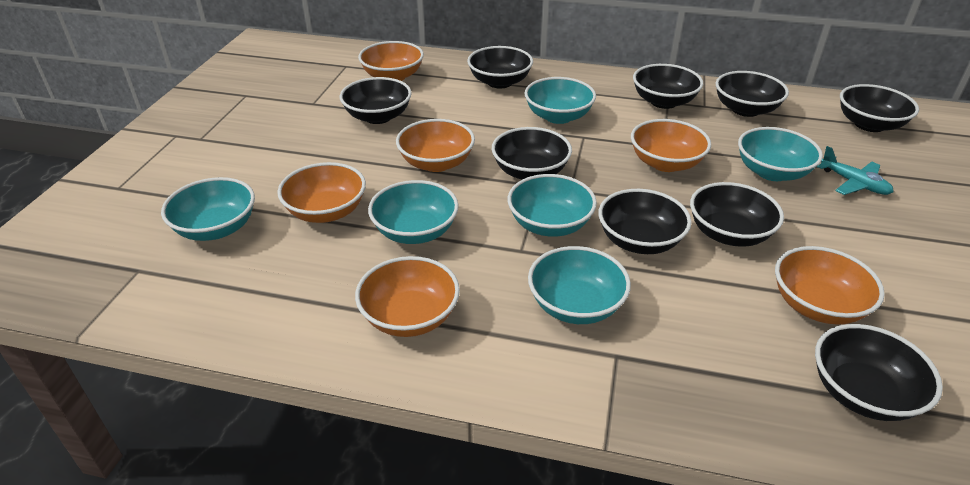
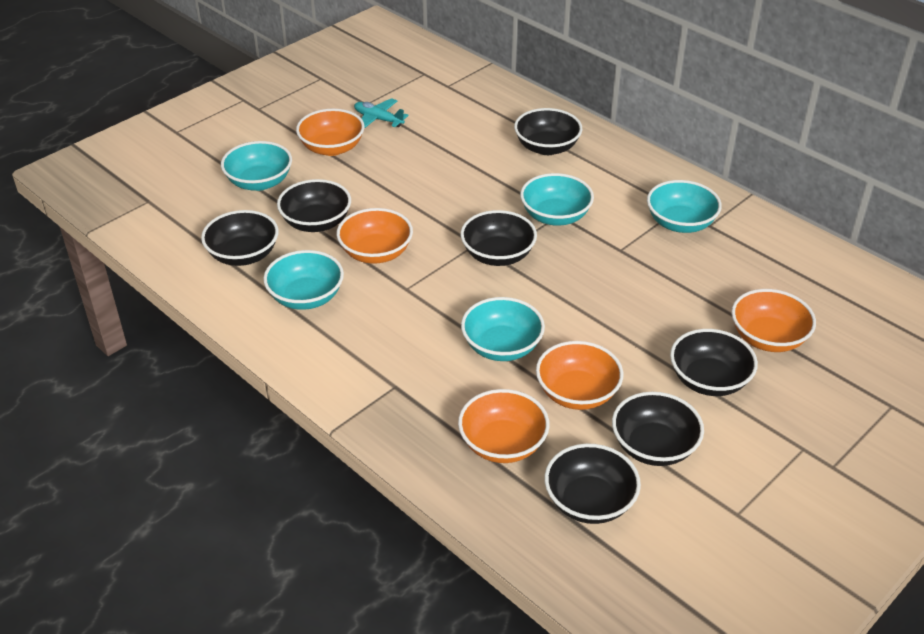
black bowl: [340,77,412,124] [467,46,533,88] [492,127,572,180] [598,189,692,254] [633,64,703,109] [690,182,784,247] [715,71,789,117] [815,324,943,421] [840,84,919,132] = 9 -> [201,210,279,266] [277,179,351,232] [460,210,537,266] [514,108,582,155] [544,443,641,524] [612,392,704,466] [670,329,758,396] = 7
orange bowl: [277,162,366,223] [355,256,460,337] [358,41,424,81] [396,119,475,172] [631,119,711,172] [775,246,885,325] = 6 -> [296,108,364,156] [337,208,413,264] [458,389,550,463] [536,341,623,410] [731,289,816,352] = 5
turquoise bowl: [161,177,255,241] [368,180,459,244] [508,174,597,237] [525,77,596,124] [528,246,631,324] [738,127,823,181] = 6 -> [221,141,292,191] [263,250,344,310] [461,297,545,361] [520,173,594,226] [647,180,722,233] = 5

